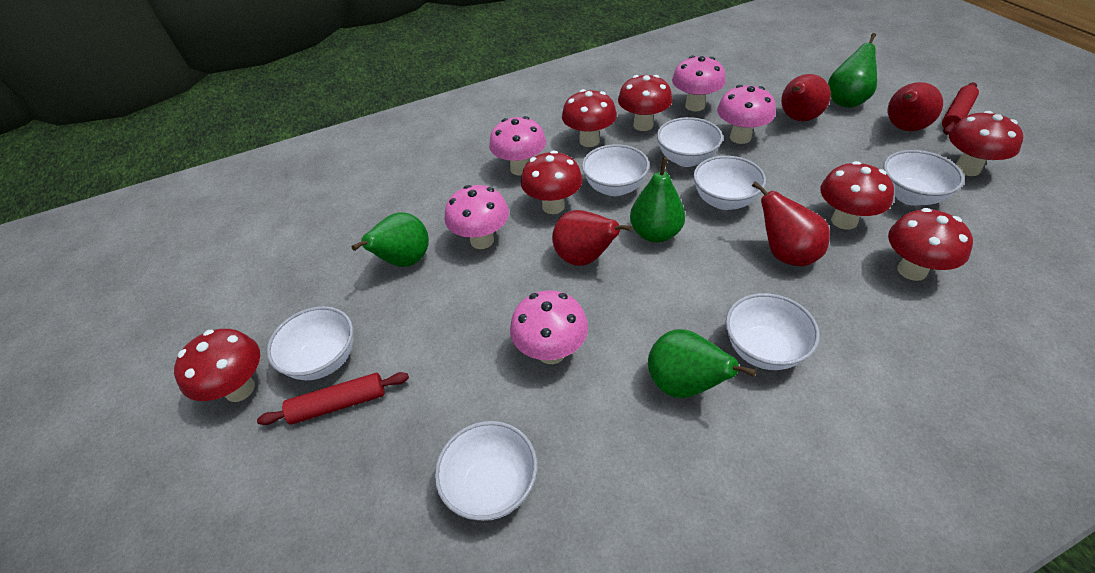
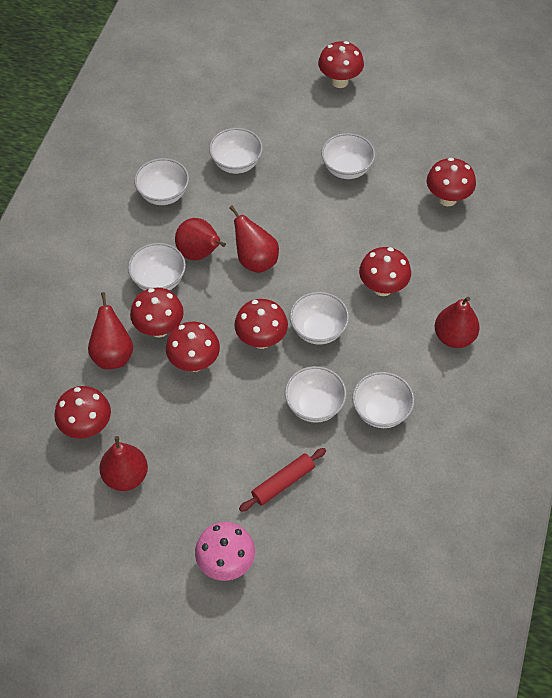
green pear: [352,212,429,267] [630,158,685,243] [648,329,757,398] [828,33,877,108] = 4 -> none = 0
pink mushroom: [445,185,509,249] [489,116,546,176] [510,290,588,364] [672,56,726,111] [717,85,776,144] = 5 -> [195,522,255,581] = 1
red pear: [552,210,632,266] [752,181,830,266] [781,74,831,121] [888,82,943,131] = 4 -> [88,292,133,369] [99,436,148,491] [175,218,226,260] [229,206,279,273] [435,297,480,348] = 5
red rolling pin: [257,372,409,425] [942,82,979,135] = 2 -> [239,448,326,512] = 1

